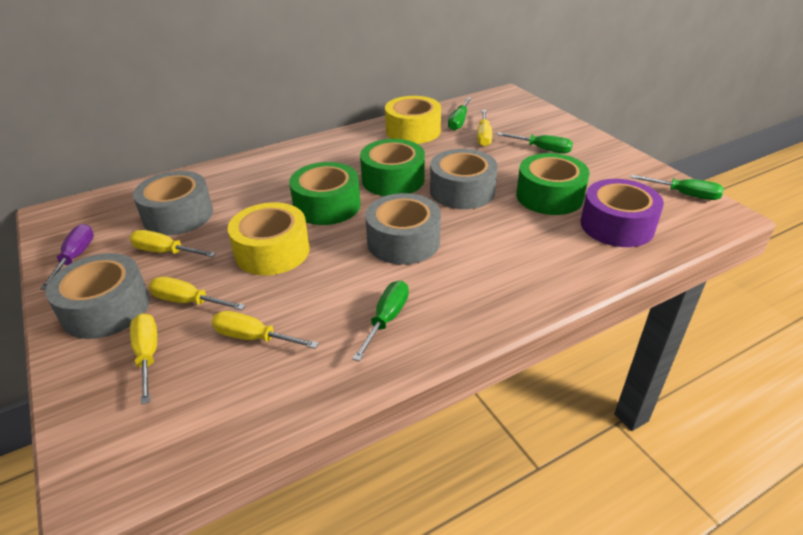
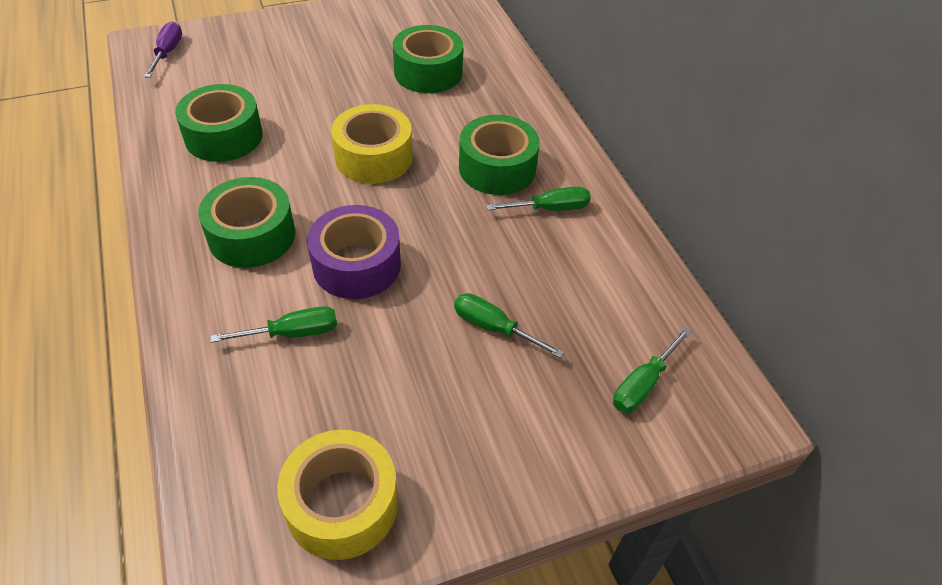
green tape: [289,162,360,225] [360,139,425,196] [516,153,589,215] = 3 -> [175,84,263,162] [198,177,295,268] [393,25,463,93] [459,115,540,195] = 4
grey tape: [46,253,150,339] [133,171,213,235] [365,193,441,265] [430,149,498,209] = 4 -> none = 0
yellow screwdriver: [130,230,216,257] [130,313,157,404] [149,277,246,310] [211,311,319,349] [477,110,492,147] = 5 -> none = 0

